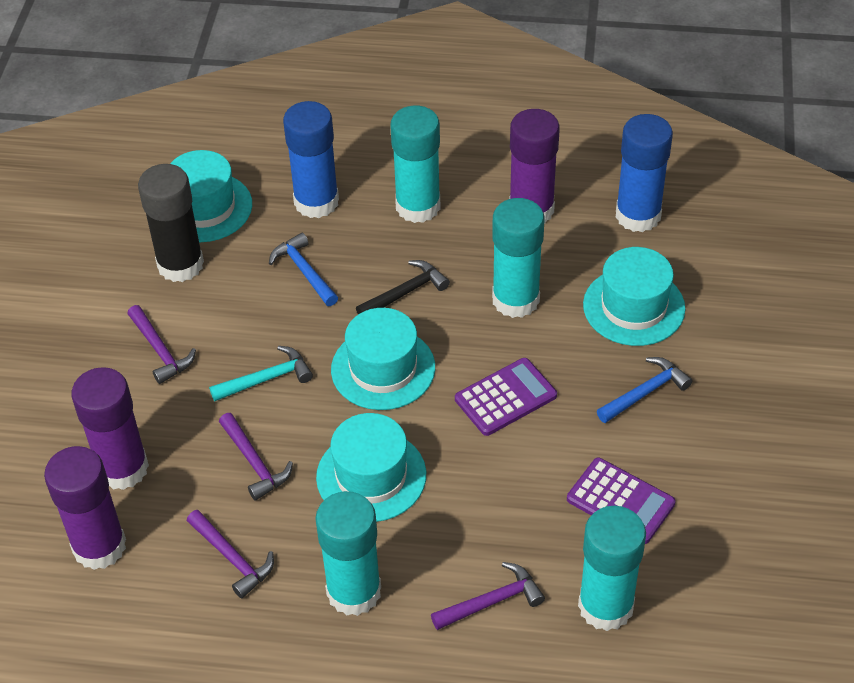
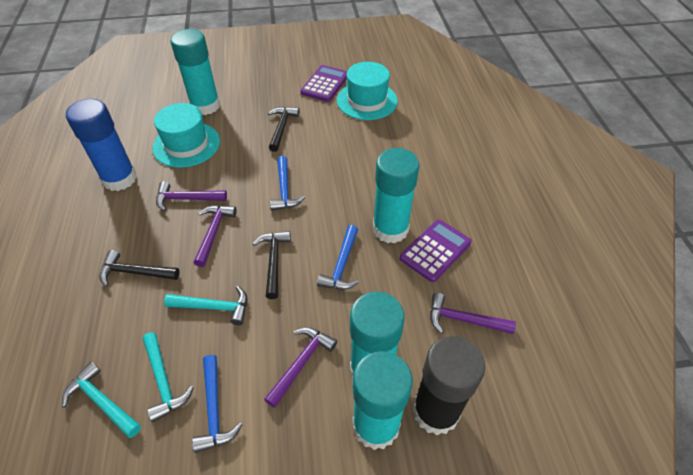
black hammer: [356,260,450,314] = 1 -> [99,250,180,287] [252,231,291,299] [268,107,300,152] = 3
blue glue stick: [283,101,339,218] [615,114,673,232] = 2 -> [66,99,137,191] = 1
blue hammer: [269,233,338,306] [597,357,692,423] = 2 -> [192,355,242,453] [270,156,305,211] [317,225,359,290] = 3
purple glue stick: [44,446,126,570] [71,367,149,490] [509,109,560,224] = 3 -> none = 0
turquoise hammer: [209,346,313,401] = 1 -> [62,362,141,438] [143,332,194,422] [164,286,247,325] = 3
turquoise hat: [170,150,252,242] [316,413,426,522] [331,308,435,410] [583,247,686,346] = 4 -> [153,103,220,168] [337,62,398,120] = 2

